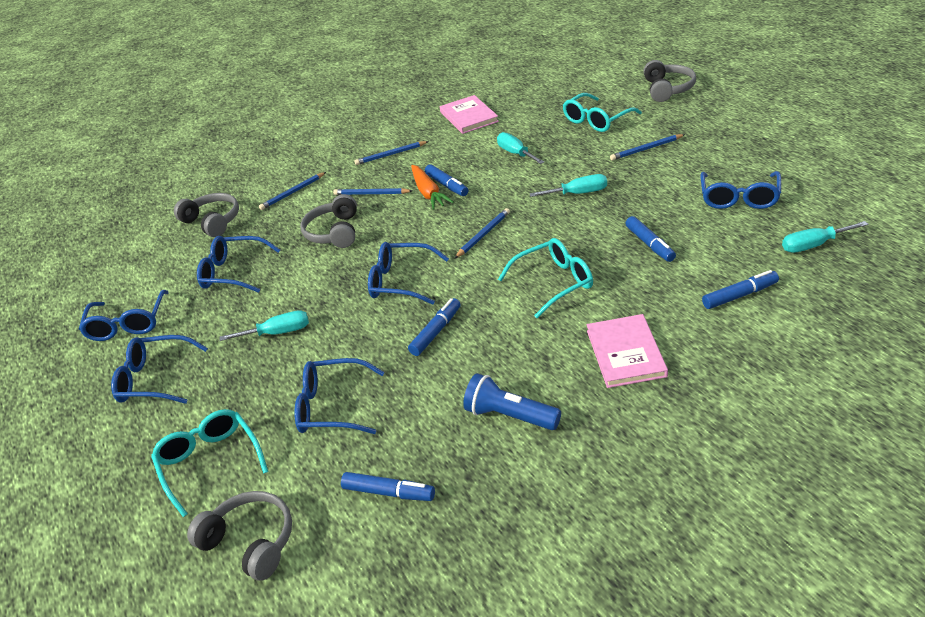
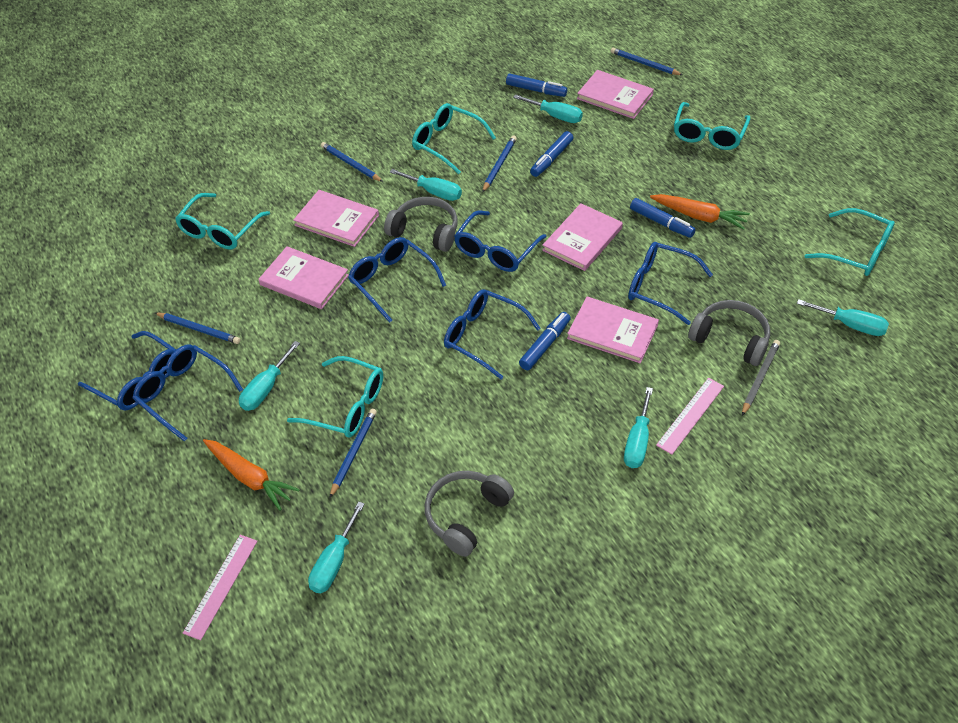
blue flashlight: [463,373,561,430] = 1 -> none = 0
blue marker: [341,472,435,501] [408,298,461,356] [425,164,468,196] [625,216,676,262] [702,270,779,309] = 5 -> [506,74,567,97] [519,312,571,370] [530,131,573,177] [630,198,696,238] = 4
grey headphones: [174,193,239,237] [187,491,292,581] [300,194,357,248] [643,60,696,102] = 4 -> [384,197,458,252] [425,471,514,557] [688,300,770,366] = 3
grey pencil: none = 0 -> [742,340,780,416] = 1
orange carrot: [411,165,453,210] = 1 -> [203,439,300,511] [650,194,750,230] = 2
pink book: [440,95,499,134] [587,314,668,388] = 2 -> [258,246,349,309] [293,190,379,247] [542,203,623,271] [567,297,659,363] [577,70,654,119] = 5
pink ruler: none = 0 -> [183,535,257,640] [656,378,724,455] = 2
turquoise glasses: [151,409,269,517] [498,238,593,318] [563,93,642,132] = 3 -> [175,193,270,249] [287,356,383,438] [412,103,496,174] [674,102,750,150] [805,208,895,276] = 5
turquoise screwdriver: [220,310,309,341] [497,132,544,164] [529,174,607,197] [782,221,869,253] = 4 -> [239,341,300,411] [308,501,365,593] [390,169,462,201] [513,94,583,123] [624,387,653,468] [797,299,889,336] = 6

